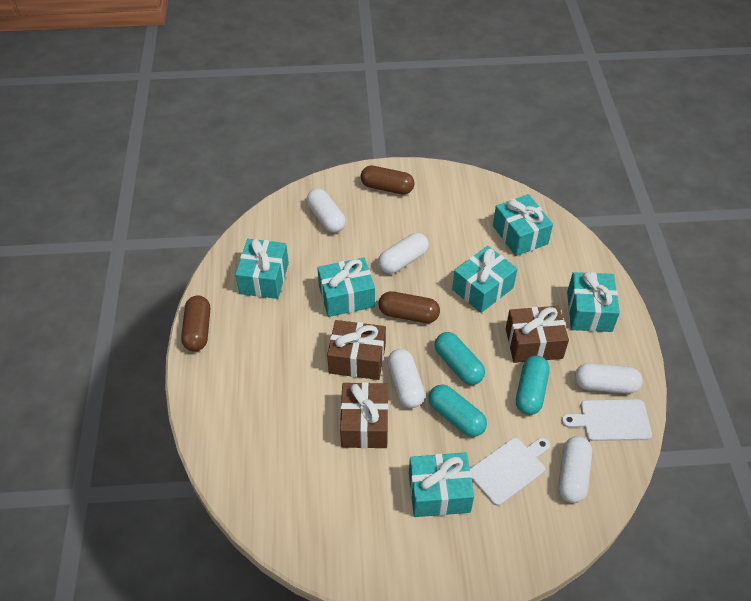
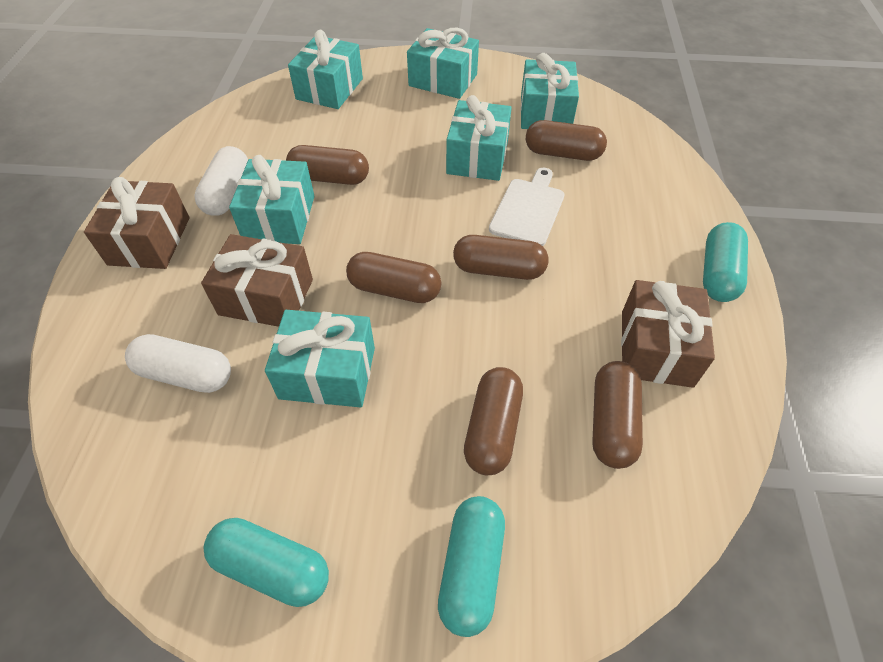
brown capsule: [181,295,210,351] [361,166,414,195] [378,291,440,323] = 3 -> [286,145,369,185] [346,252,441,303] [453,235,548,280] [464,367,523,475] [526,120,607,161] [592,361,643,469] = 6
white capsule: [307,189,346,233] [378,233,429,274] [387,349,425,408] [558,436,592,503] [575,363,643,394] = 5 -> [125,334,231,393] [194,146,248,216] = 2
white cutting board: [470,438,550,506] [562,399,652,441] = 2 -> [489,167,564,246] = 1

